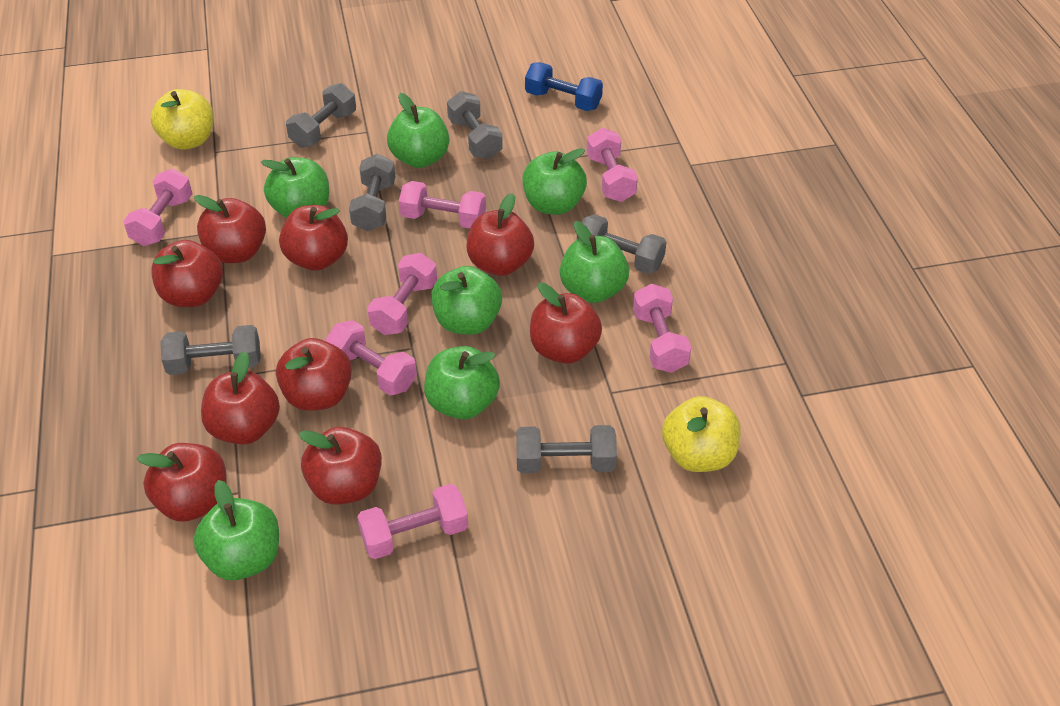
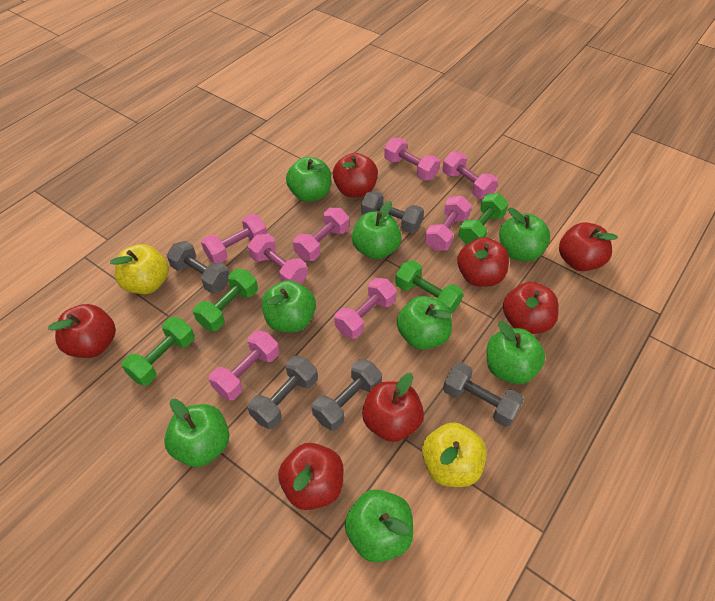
blue dumbbell: [525,62,603,111] = 1 -> none = 0
green apple: [193,480,279,580] [261,157,329,218] [387,93,449,168] [424,346,500,419] [431,266,502,335] [522,148,587,215] [560,221,629,303] = 7 -> [164,399,229,467] [262,280,316,332] [286,157,331,202] [345,489,413,563] [352,201,402,260] [397,296,452,350] [487,321,545,384] [499,208,550,262] = 8
green dumbbell: none = 0 -> [122,317,195,386] [193,269,258,331] [395,260,463,314] [459,193,509,245] = 4
grey dumbbell: [160,325,261,375] [286,83,356,148] [349,154,395,231] [447,91,503,159] [516,425,617,473] [577,214,666,274] = 6 -> [167,241,229,293] [248,356,318,429] [312,359,382,431] [361,190,424,233] [443,362,524,427] = 5
pink dumbbell: [124,169,192,246] [326,320,417,395] [357,484,468,559] [367,253,437,335] [399,181,486,228] [587,128,638,202] [633,284,692,373] = 7 -> [201,214,267,264] [209,330,279,400] [248,233,308,284] [293,208,349,261] [334,278,397,339] [384,138,440,181] [425,196,472,251] [442,151,498,199] = 8
red apple: [137,443,227,522] [151,240,223,307] [194,195,266,263] [201,351,280,444] [276,338,352,411] [279,205,348,271] [299,427,382,505] [467,193,534,276] [530,283,602,364] = 9 -> [48,304,116,358] [278,443,344,510] [333,153,378,198] [362,373,424,442] [457,237,509,287] [503,282,559,334] [559,222,618,271] = 7

